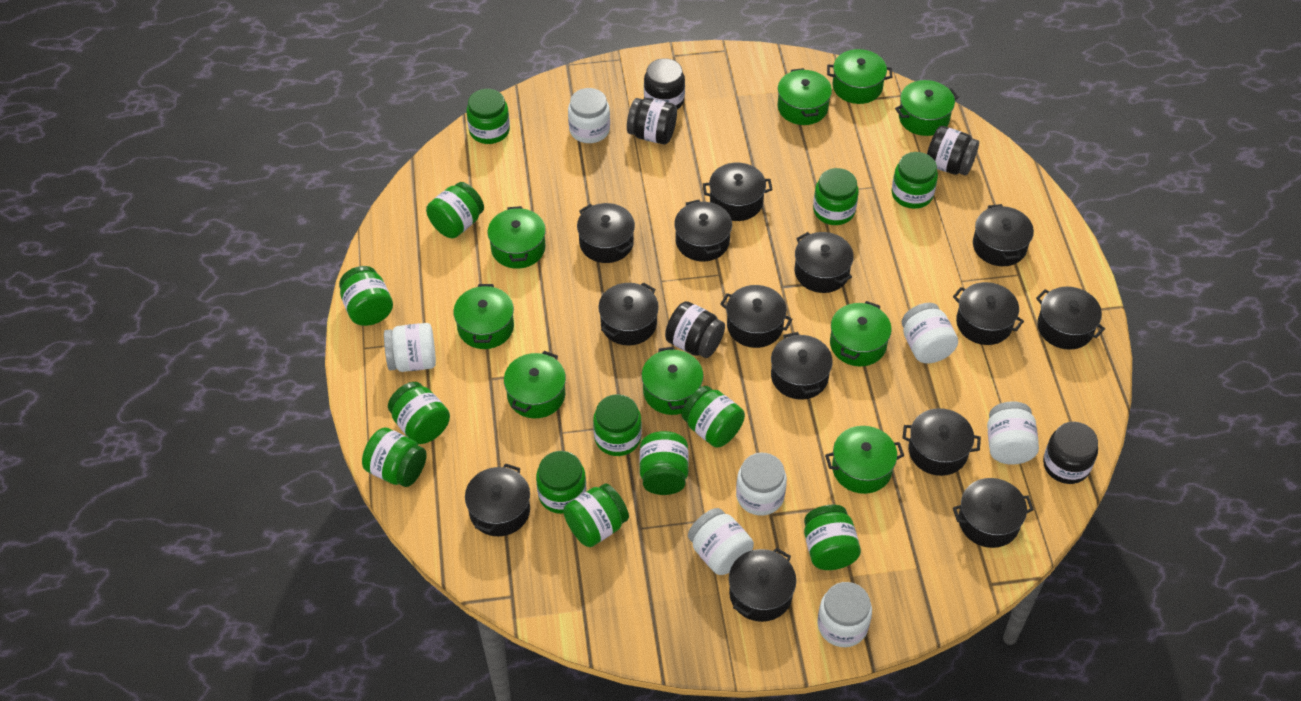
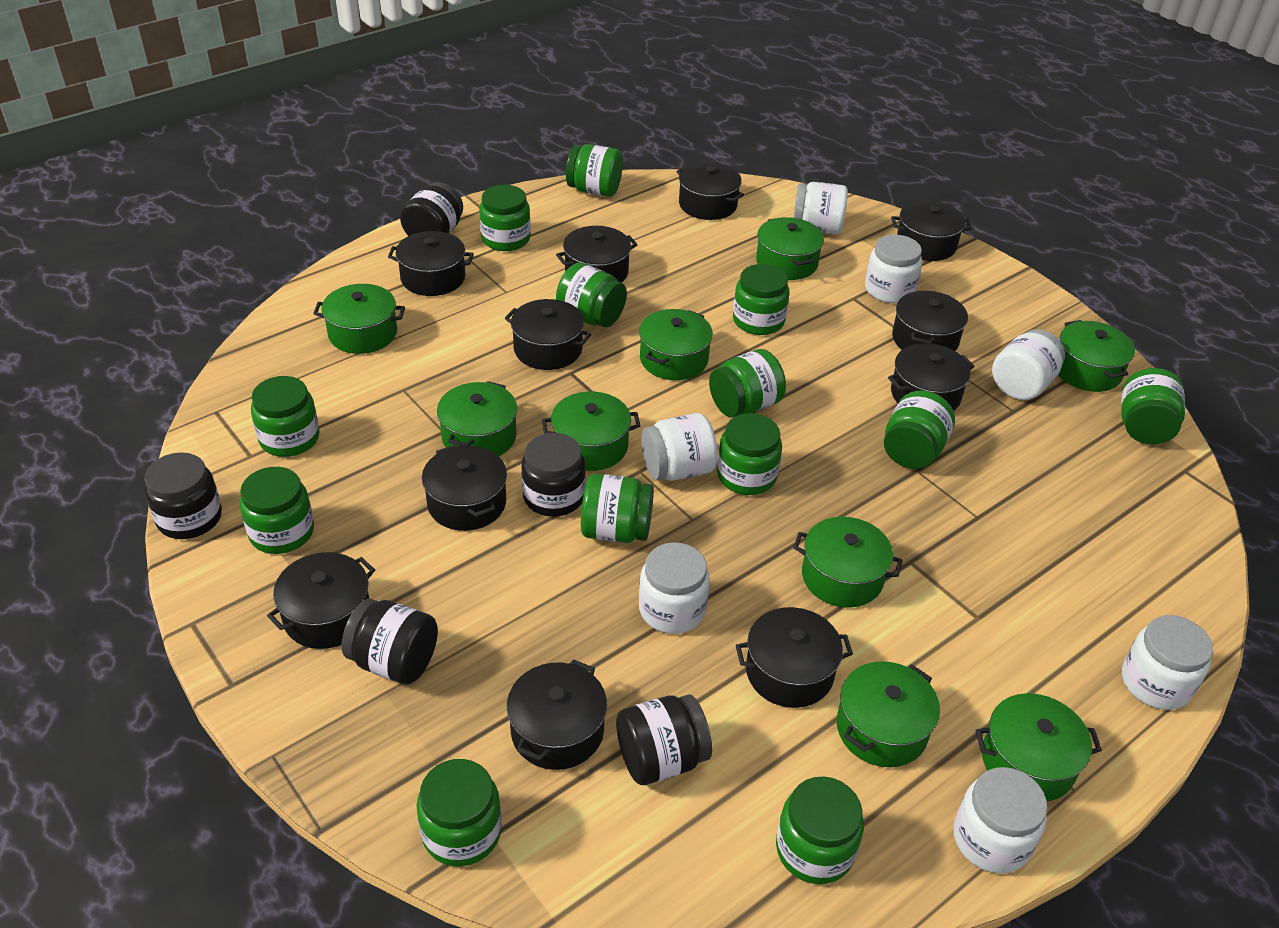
black pot: [465,463,530,536] [577,203,635,263] [598,282,659,346] [674,200,732,261] [703,163,772,221] [720,285,793,348] [729,548,796,622] [771,332,833,400] [795,232,854,293] [902,408,981,476] [953,282,1024,345] [953,478,1034,548] [973,204,1034,266] [1036,287,1105,350] = 14 -> [267,552,375,649] [388,231,474,296] [422,445,507,531] [505,299,591,370] [507,659,607,770] [556,226,638,283] [676,162,744,220] [736,607,853,708] [888,343,974,411] [891,200,972,261] [892,291,968,351] = 11

